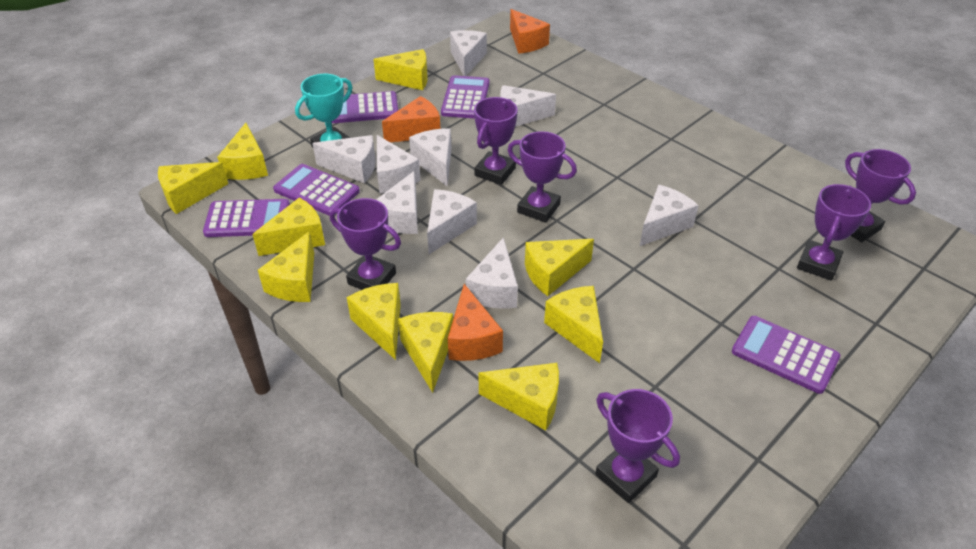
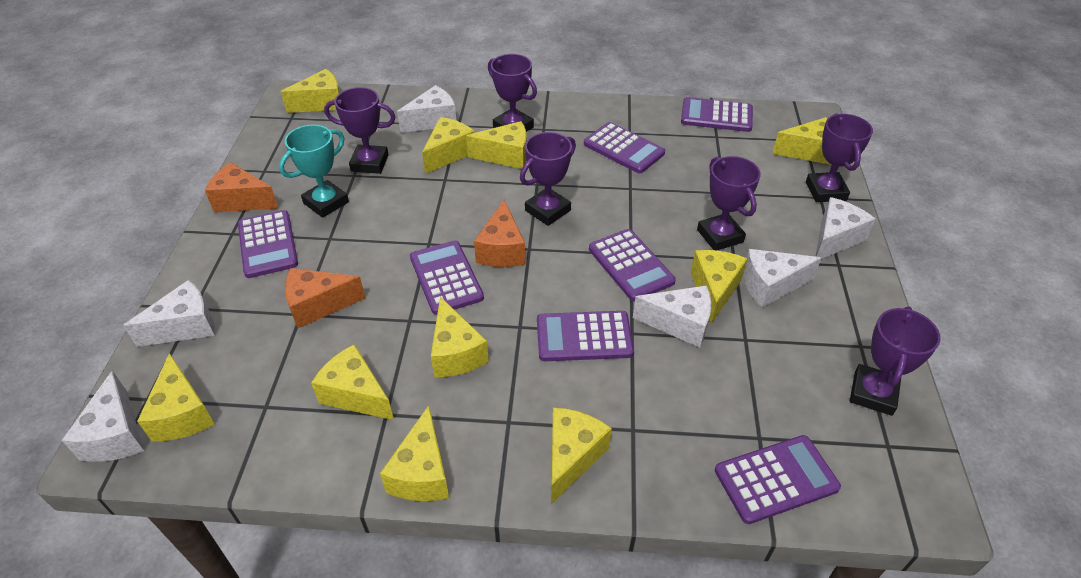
purple calculator: [203,199,290,237] [273,164,360,216] [331,91,398,123] [441,75,489,119] [732,316,840,394] = 5 -> [238,210,298,278] [410,241,484,315] [537,311,634,361] [584,122,665,173] [589,229,676,301] [681,97,753,132] [715,435,841,524] = 7
white cheese: [312,135,376,183] [376,171,418,234] [377,135,421,193] [409,128,452,186] [427,189,477,254] [450,30,487,76] [466,237,518,309] [500,85,556,127] [640,185,699,246] = 9 -> [62,371,144,462] [123,280,215,347] [397,85,456,133] [633,285,711,348] [743,249,821,307] [815,197,875,259] = 6

